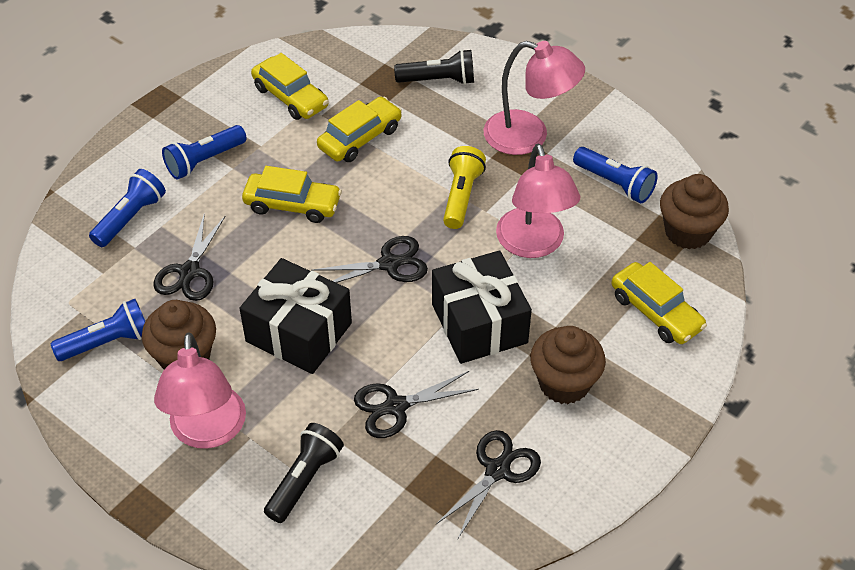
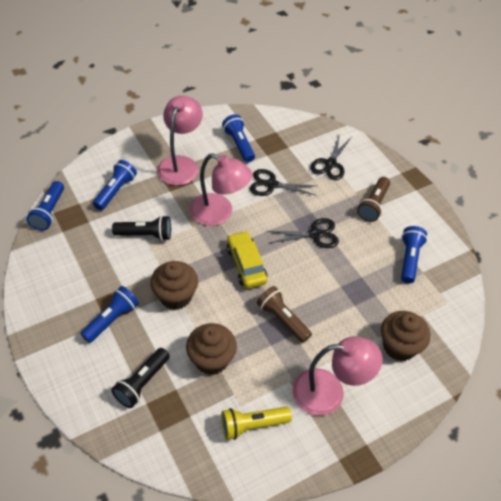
black gift: [239,258,352,374] [432,250,532,364] = 2 -> none = 0
black scissors: [154,212,226,301] [311,236,428,283] [354,371,479,438] [436,430,541,540] = 4 -> [250,169,317,196] [267,218,339,248] [310,133,351,180] = 3
blue flashlight: [50,299,145,361] [89,169,166,247] [162,125,247,180] [573,147,658,203] = 4 -> [26,181,64,231] [81,286,139,343] [93,160,137,210] [222,114,255,162] [401,226,427,283] = 5
brown flashlight: none = 0 -> [257,286,312,343] [357,177,390,222] = 2
yellow car: [242,166,342,223] [251,53,329,120] [317,97,402,162] [611,262,707,344] = 4 -> [227,231,267,289] = 1

